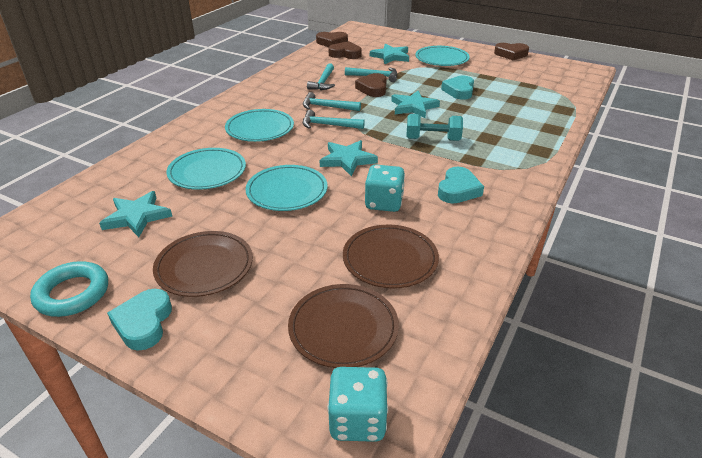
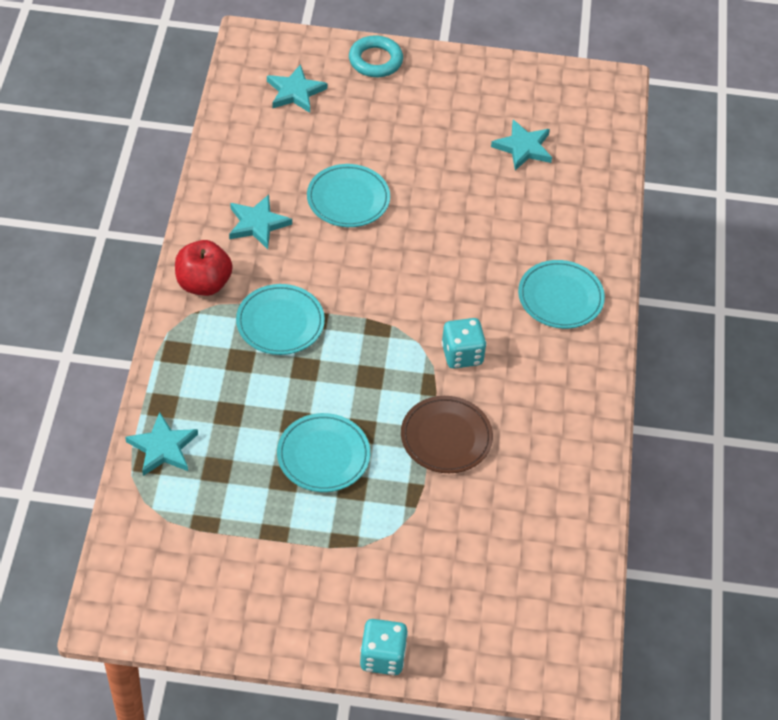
brown heart: [316,32,348,47] [329,41,361,59] [355,73,387,97] [494,43,529,60] = 4 -> none = 0
brown plate: [153,231,253,297] [288,284,399,368] [343,225,439,288] = 3 -> [401,396,493,473] = 1
red apple: none = 0 -> [175,240,233,296] = 1
turquoise dumbbell: [406,114,463,141] = 1 -> none = 0
turquoise hammer: [303,92,361,111] [303,110,365,129] [307,63,335,90] [345,67,397,82] = 4 -> none = 0
turquoise heart: [107,289,172,351] [438,167,484,203] [441,76,474,100] = 3 -> none = 0

